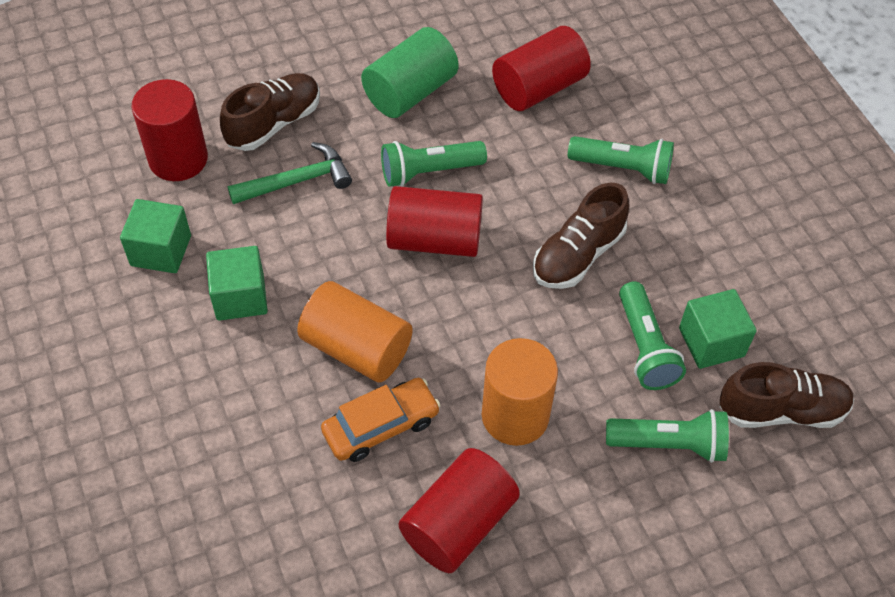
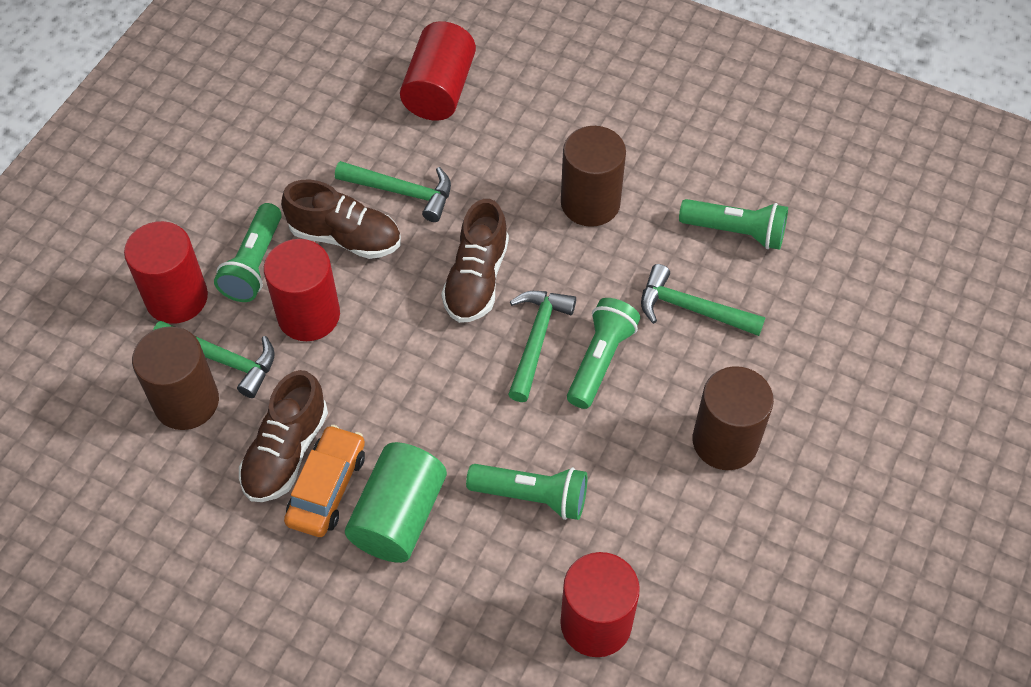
brown cylinder: none = 0 -> [132,326,219,430] [561,126,626,227] [692,366,774,470] = 3
green cube: [120,199,191,273] [206,246,268,321] [679,289,757,369] = 3 -> none = 0
green hammer: [228,142,352,204] = 1 -> [153,321,275,398] [335,161,451,222] [508,291,576,402] [641,264,766,336] = 4
orange cylinder: [297,281,413,383] [482,338,558,446] = 2 -> none = 0

